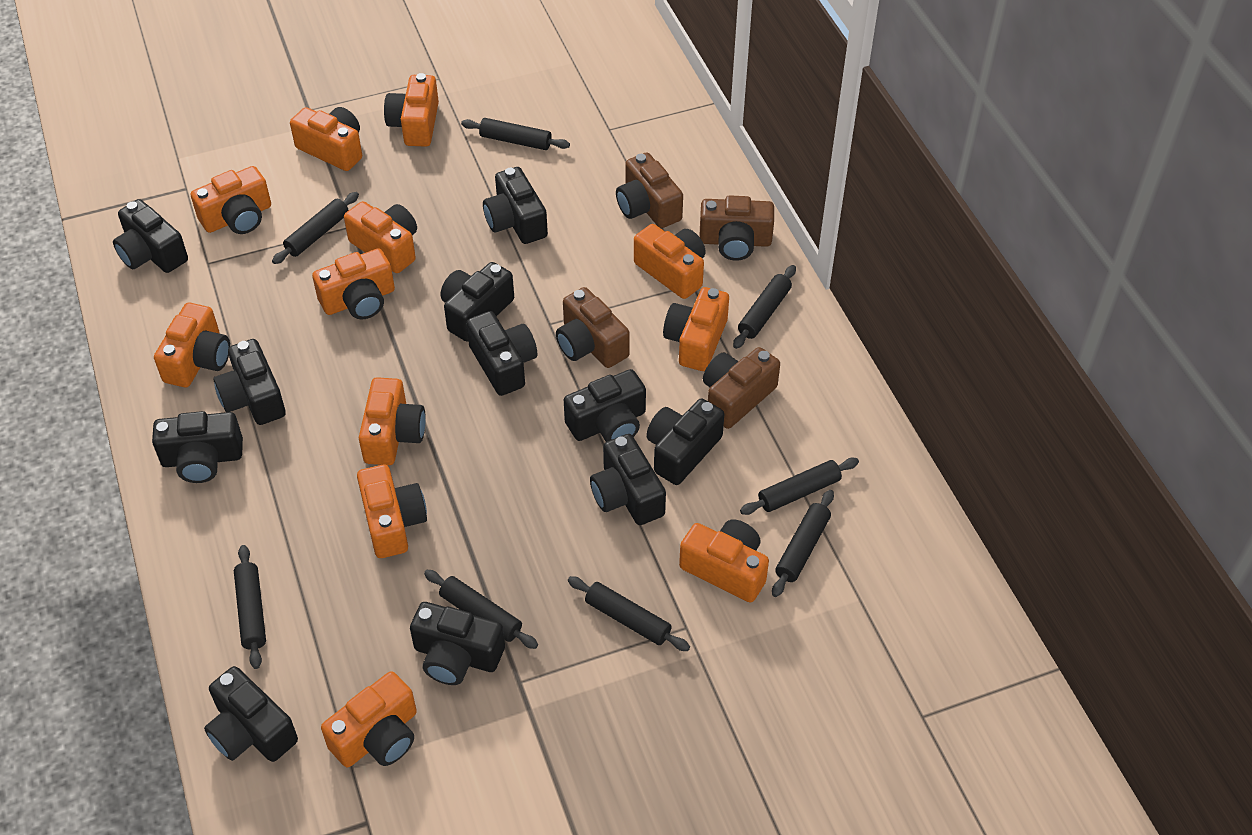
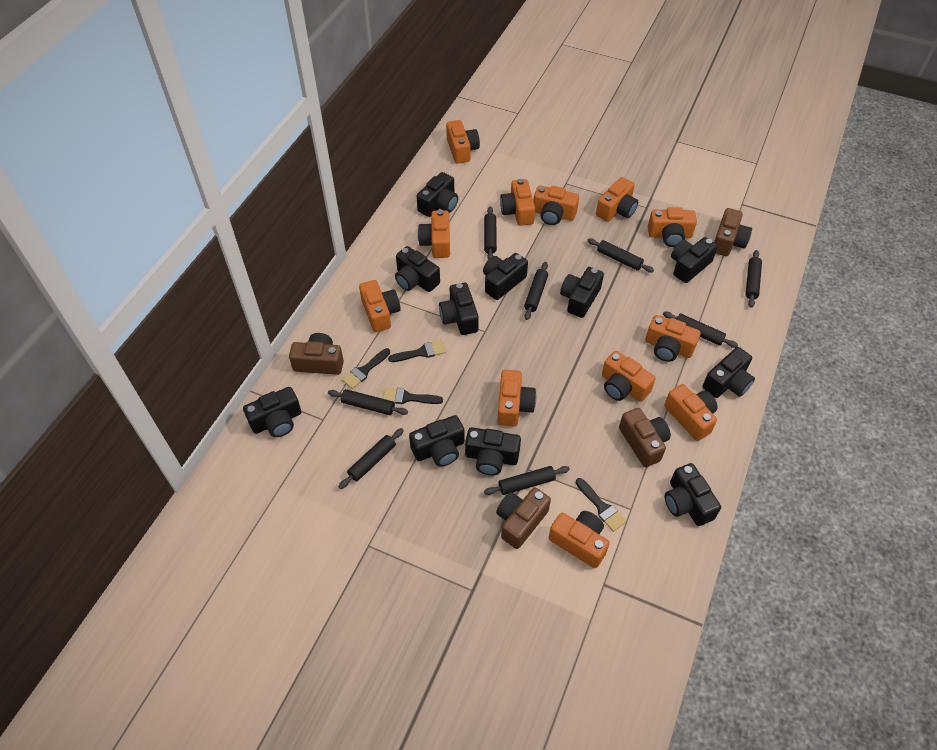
black brush: none = 0 -> [342,348,390,389] [383,388,443,404] [388,340,446,362] [576,478,626,532] = 4

